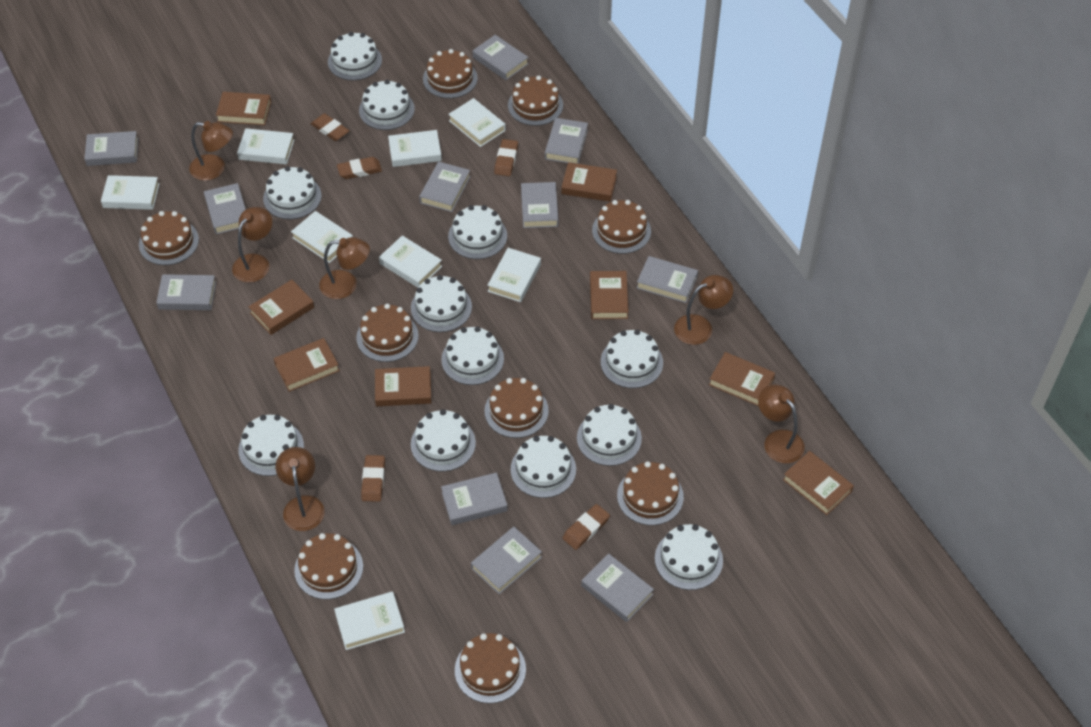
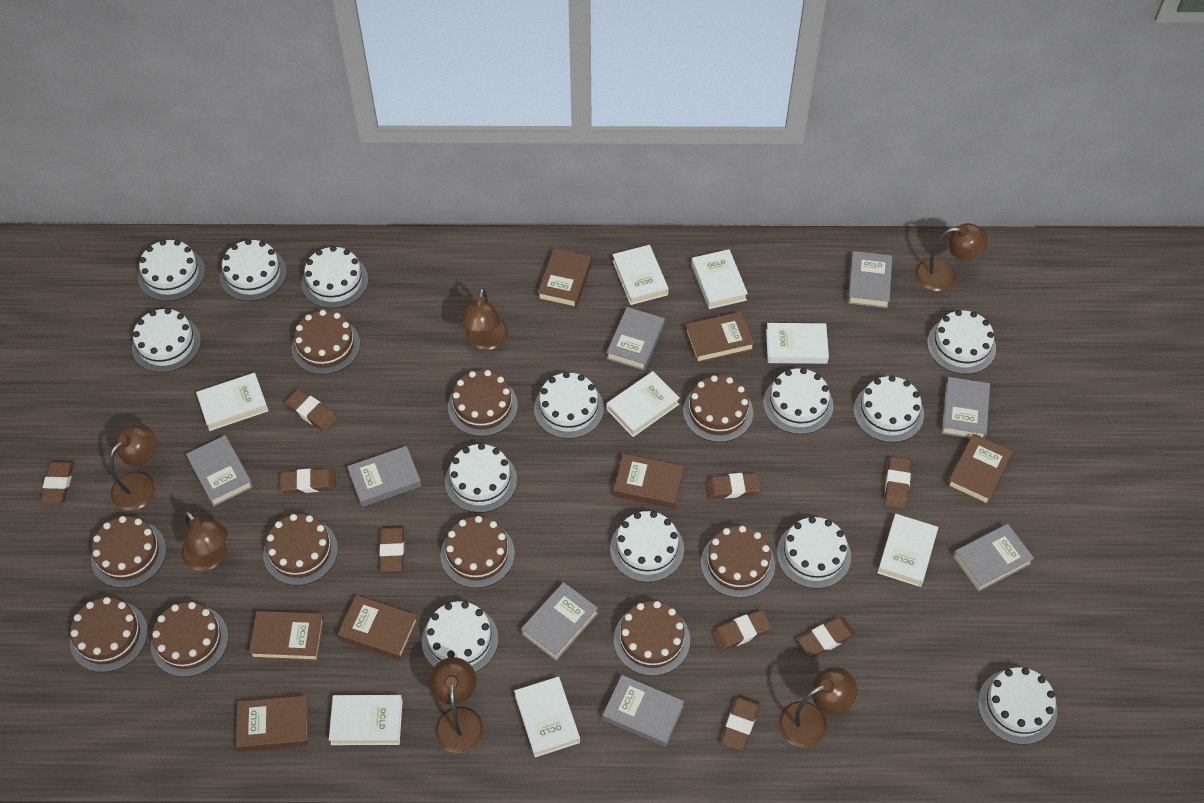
brown book: [216,92,271,125] [248,280,314,335] [274,338,340,392] [375,366,431,406] [561,162,617,202] [590,271,629,319] [709,352,775,406] [783,451,854,515] = 8 -> [236,696,308,752] [249,611,324,661] [337,595,418,660] [538,248,592,308] [614,454,684,509] [685,311,754,363] [947,433,1013,505] = 7
brown cake: [139,211,199,265] [294,533,363,599] [356,304,419,362] [423,49,478,98] [455,633,526,703] [484,378,549,438] [508,76,563,126] [592,200,651,254] [617,461,684,525] = 9 -> [70,597,148,672] [91,516,166,588] [151,602,228,677] [263,514,338,585] [292,310,360,375] [440,516,515,588] [448,370,518,436] [614,601,690,676] [683,375,753,442] [701,526,775,598] = 10
brown eraser: [311,113,350,141] [337,157,382,179] [361,455,385,502] [494,139,518,176] [562,504,610,550] = 5 -> [40,460,74,504] [280,468,336,493] [285,389,338,432] [379,525,404,572] [705,472,762,499] [712,609,772,651] [721,695,760,751] [798,617,855,657] [884,456,911,509] = 9
grey book: [84,131,138,166] [156,274,216,310] [204,183,246,234] [419,161,470,212] [441,473,508,525] [471,527,542,594] [472,35,528,80] [521,182,559,228] [545,118,588,164] [581,553,654,622] [637,256,698,303] = 11 -> [186,435,253,507] [347,446,421,507] [521,582,598,661] [603,675,684,747] [607,307,665,371] [848,251,892,308] [942,377,990,438] [953,524,1034,592] = 8
white cake: [238,415,304,476] [263,166,322,219] [328,32,382,80] [359,80,415,130] [411,275,472,332] [411,409,476,471] [441,326,504,385] [448,205,507,259] [511,436,576,498] [577,404,642,466] [601,330,663,388] [655,524,723,590] = 12 -> [132,308,201,373] [138,240,205,301] [220,239,287,301] [301,246,368,308] [422,601,498,672] [445,443,517,513] [534,372,604,439] [610,511,684,582] [763,368,833,434] [777,517,851,589] [854,375,924,443] [927,310,996,374] [978,667,1057,745] = 13

